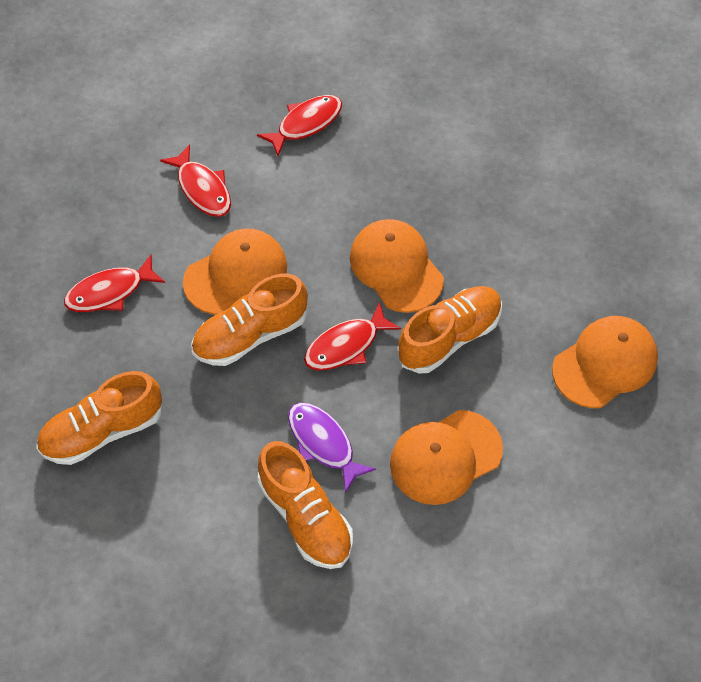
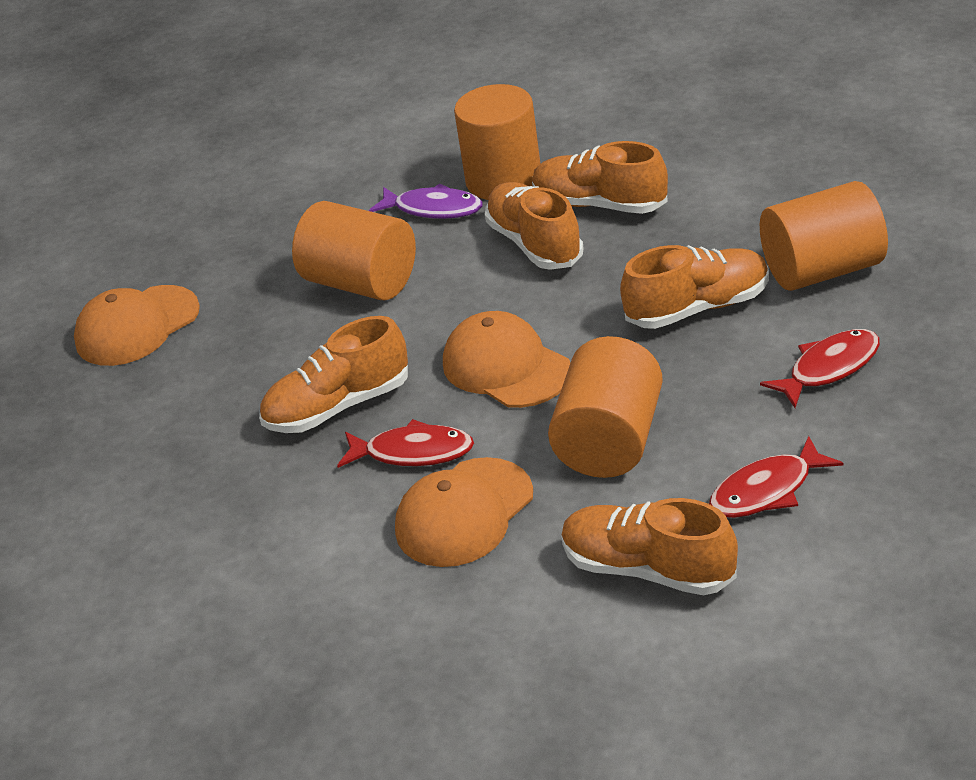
orange cap: [183,229,287,315] [350,219,444,313] [390,410,503,505] [552,316,658,408] = 4 -> [74,285,200,366] [395,457,533,567] [443,311,570,408] = 3
orange cylinder: none = 0 -> [292,201,416,300] [454,84,540,200] [548,336,663,478] [760,181,888,291] = 4
orange shoe: [36,371,162,465] [192,273,308,366] [258,441,353,569] [397,286,502,374] = 4 -> [259,316,408,433] [485,182,584,270] [532,141,668,214] [561,498,738,595] [620,245,769,329] = 5
red fish: [64,255,165,312] [160,144,231,217] [257,95,342,156] [304,302,401,371] = 4 -> [337,419,474,468] [709,436,844,518] [760,329,880,408] = 3

